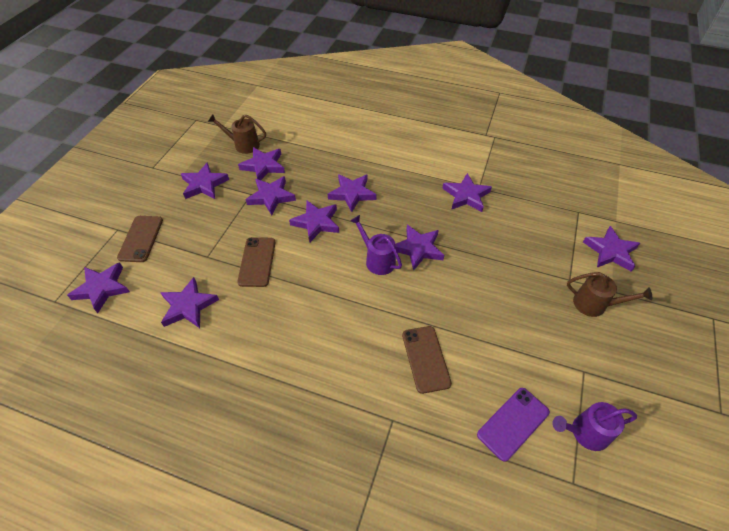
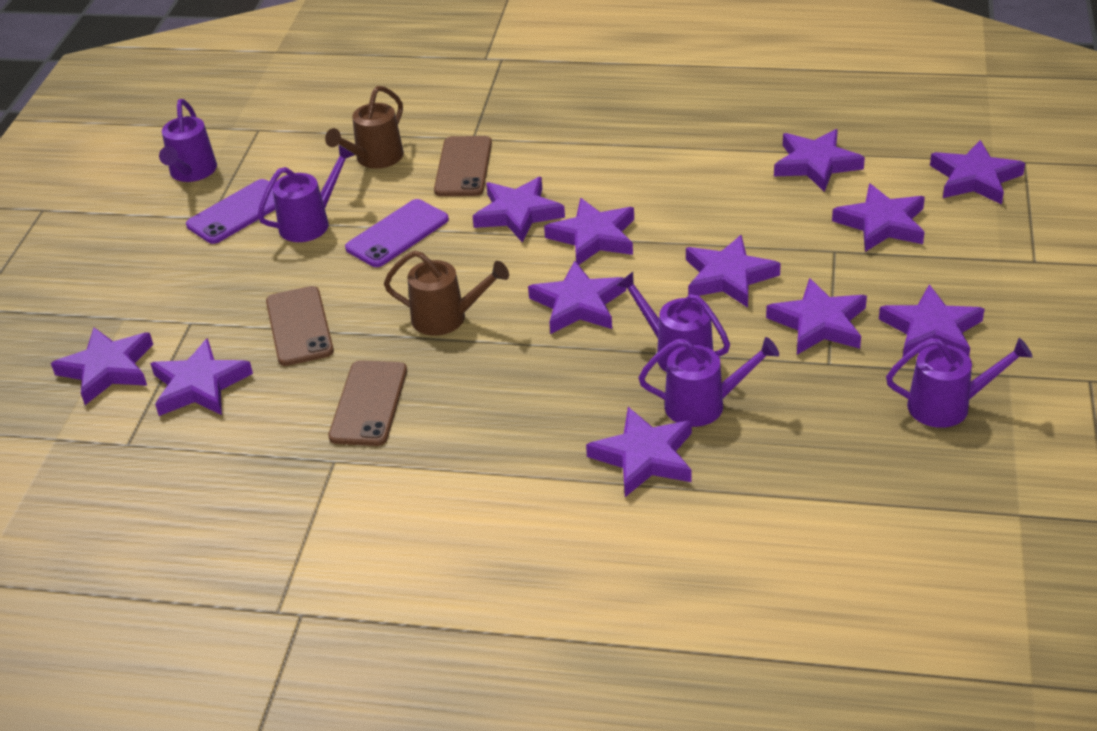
purple phone: [477,388,550,462] = 1 -> [186,179,276,244] [345,199,449,267] = 2
purple star: [67,262,130,313] [160,277,219,328] [181,162,229,199] [238,147,285,180] [245,176,296,215] [289,201,339,242] [328,174,377,212] [395,225,444,270] [442,173,492,212] [583,226,640,272] = 10 -> [51,327,153,405] [150,338,253,416] [472,177,565,243] [528,261,626,334] [544,198,634,265] [586,407,692,497] [686,235,781,308] [766,278,867,355] [774,129,865,192] [832,183,925,252] [879,285,984,356] [930,140,1025,204] = 12
purple watering can: [350,215,402,275] [552,402,637,451] = 2 -> [159,99,217,182] [258,145,355,242] [617,272,730,372] [638,337,779,427] [886,338,1033,428] = 5

